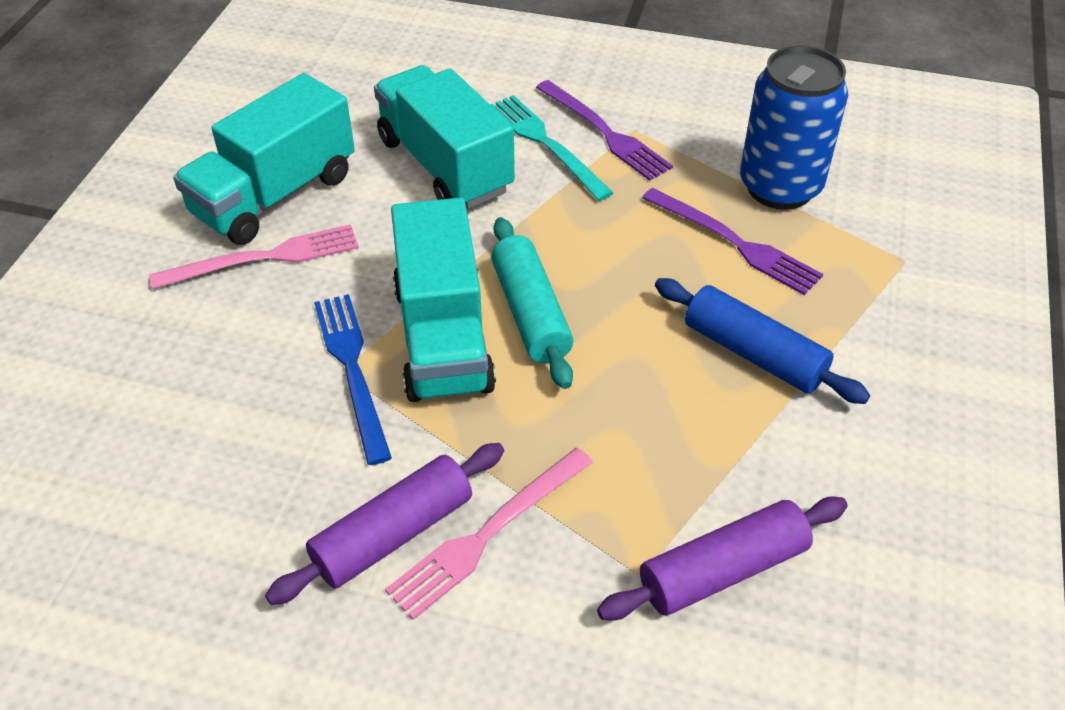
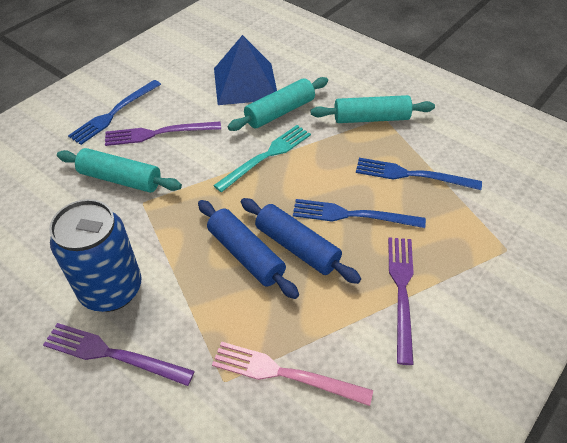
blue fork: [314,294,392,465] = 1 -> [68,80,161,145] [293,199,426,228] [356,158,482,190] = 3
blue pyramid: none = 0 -> [214,35,277,105] = 1
blue rolling pin: [655,278,870,404] = 1 -> [198,200,299,299] [241,198,361,284] = 2
pink fork: [149,224,359,289] [385,448,593,620] = 2 -> [212,342,373,406] = 1
purple fork: [536,80,673,181] [642,188,823,295] = 2 -> [43,323,195,386] [105,121,221,146] [388,237,414,365] = 3
purple rolling pin: [265,443,504,605] [597,496,848,621] = 2 -> none = 0
turquoise rolling pin: [491,217,573,389] = 1 -> [57,148,182,193] [228,77,328,131] [311,95,435,123] = 3
turquoise truck: [173,73,355,245] [374,65,515,209] [391,198,496,402] = 3 -> none = 0

